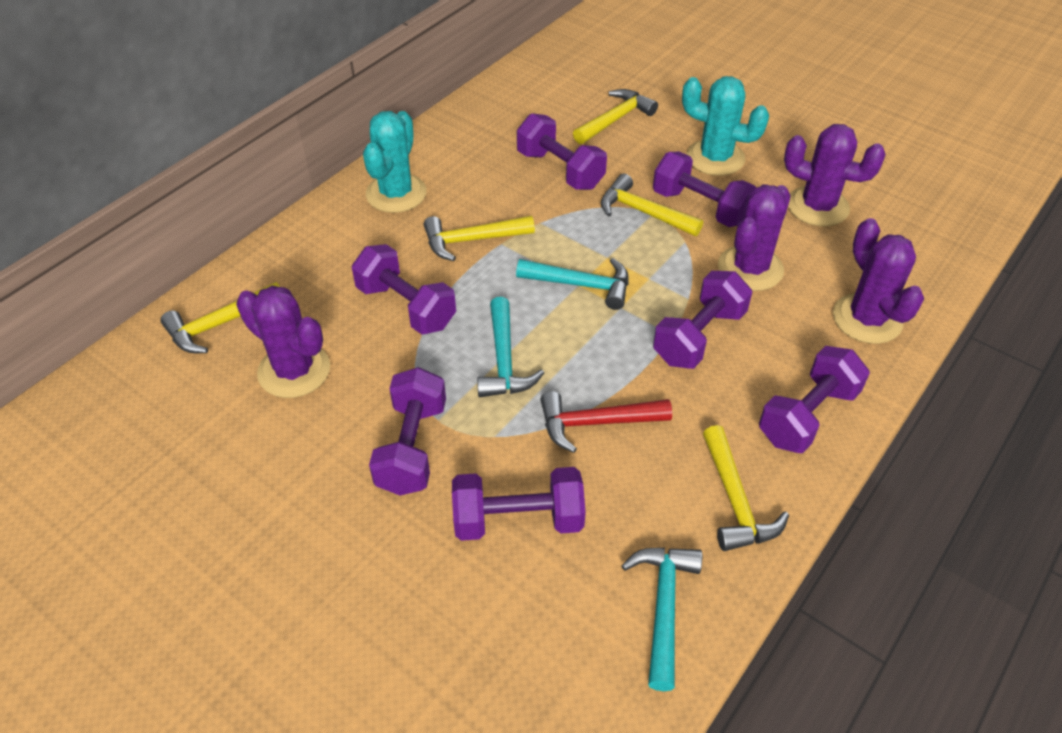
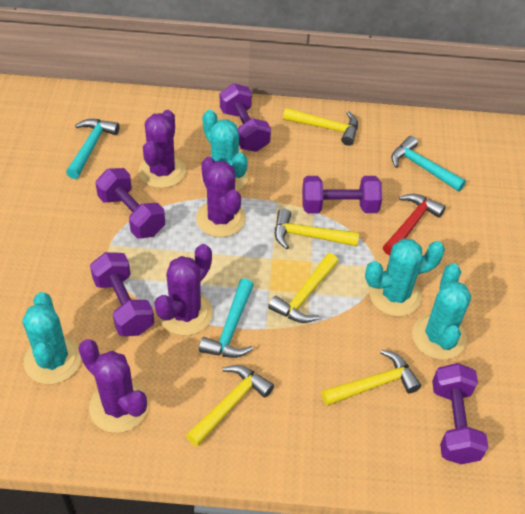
purple dumbbell: [352,244,456,334] [369,367,446,495] [452,467,586,541] [517,113,607,190] [653,152,756,227] [653,271,752,369] [759,346,870,453] = 7 -> [90,252,154,336] [95,168,165,238] [220,83,271,152] [302,176,382,214] [432,363,488,464] = 5
turquoise cactus: [363,111,427,213] [682,76,769,176] = 2 -> [23,292,81,384] [201,110,248,192] [365,239,445,317] [412,263,471,360] = 4

